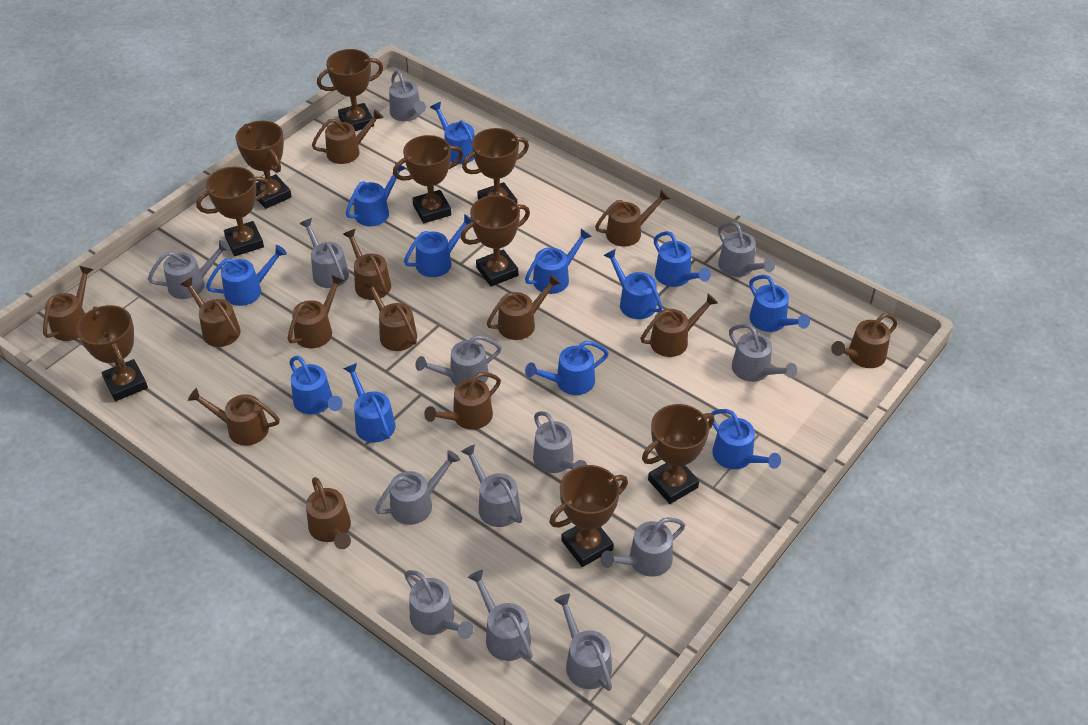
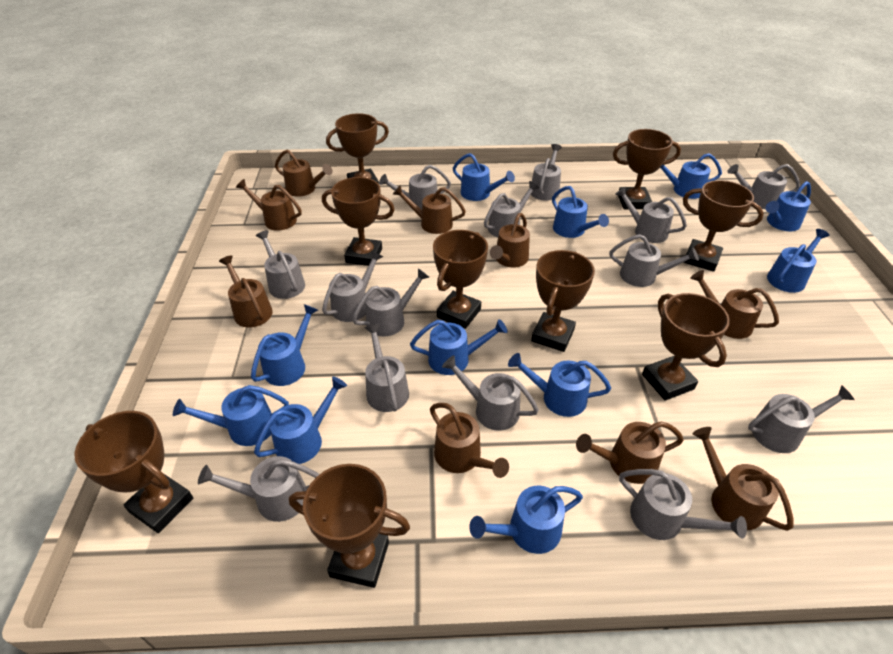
blue watering can: [206,245,287,306] [289,356,343,415] [343,363,395,443] [346,162,406,226] [404,214,471,277] [430,102,475,164] [525,229,592,294] [525,341,609,395] [604,249,663,319] [654,231,711,287] [710,409,781,469] [749,275,810,332] = 12 -> [173,385,289,446] [251,304,318,386] [254,376,347,464] [410,319,508,375] [453,153,515,201] [469,485,583,554] [508,353,611,417] [552,186,609,238] [660,153,722,199] [766,181,811,231] [767,229,830,293] = 11
brown watering can: [43,266,93,341] [180,277,241,347] [188,388,280,446] [287,275,344,348] [306,477,351,549] [312,109,384,164] [343,229,391,300] [363,279,417,351] [424,372,501,430] [487,274,561,340] [595,190,670,247] [641,294,718,357] [831,313,898,368] = 13 -> [219,255,273,327] [236,179,302,231] [275,150,333,197] [393,185,466,234] [430,403,509,478] [490,213,530,268] [576,421,684,484] [690,270,779,339] [693,427,794,531] = 9
grey watering can: [148,240,230,299] [299,218,349,288] [375,450,460,525] [389,70,426,121] [404,570,474,639] [415,335,502,386] [461,444,522,527] [468,570,533,661] [533,411,587,473] [554,594,612,691] [601,517,685,577] [718,221,775,277] [729,324,797,382] = 13 -> [198,456,320,522] [256,230,305,299] [322,251,383,322] [352,269,429,336] [365,324,409,412] [379,165,451,209] [442,355,539,431] [484,181,539,237] [531,144,562,201] [610,234,699,287] [615,187,687,243] [619,469,747,540] [727,164,800,209] [748,385,855,453] = 14

